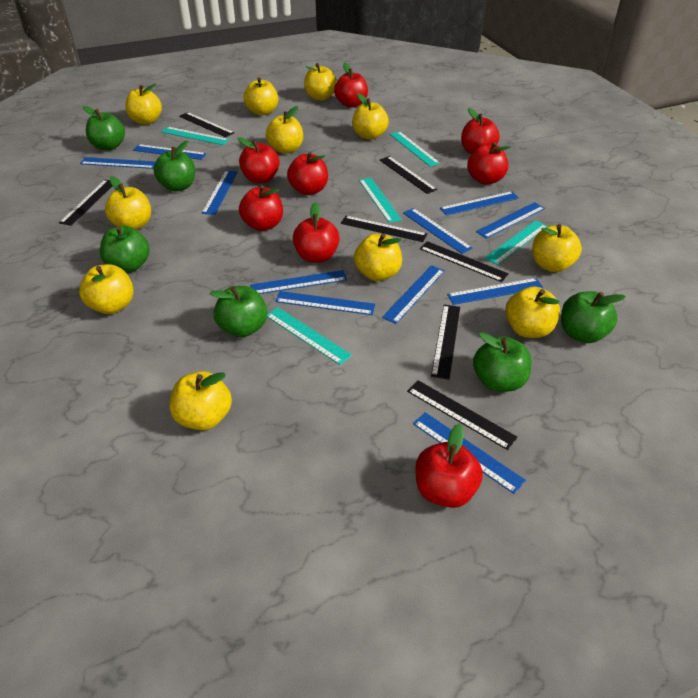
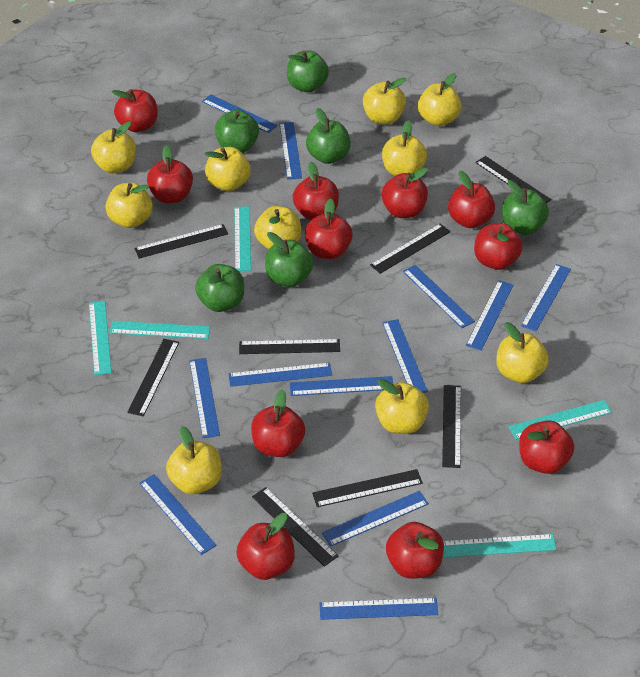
black ruler: [59,180,112,226] [179,112,234,137] [341,216,427,242] [380,156,437,194] [407,380,518,450] [420,241,509,282] [431,304,460,380] = 7 -> [127,339,179,416] [134,224,228,259] [239,339,340,354] [252,487,338,567] [312,469,423,507] [370,224,451,274] [442,385,461,468] [475,156,551,203] = 8
blue ruler: [80,157,155,169] [133,144,206,160] [202,170,238,215] [250,270,347,294] [275,291,375,315] [382,265,445,324] [403,208,472,254] [413,412,526,494] [440,191,519,216] [447,278,543,305] [476,202,545,239] = 11 -> [139,474,217,555] [189,358,220,438] [202,94,277,133] [229,363,332,387] [279,122,302,179] [290,376,393,396] [319,598,438,620] [322,491,429,547] [382,319,428,393] [403,265,475,328] [466,280,513,351] [521,264,571,331] = 12
red apple: [238,137,280,183] [239,185,283,231] [287,152,328,195] [293,203,340,263] [334,63,368,108] [415,423,483,508] [461,108,500,154] [467,142,511,185] = 8 -> [112,89,158,132] [147,145,193,203] [236,513,295,580] [251,389,305,457] [293,162,339,220] [305,198,353,259] [381,168,428,218] [386,522,444,579] [448,171,495,228] [474,223,523,270] [519,420,575,474] = 11
yellow apple: [79,264,134,314] [105,176,151,230] [125,84,162,125] [170,371,232,430] [244,77,278,116] [266,106,303,154] [304,63,337,101] [352,93,389,140] [354,233,402,281] [505,287,560,338] [532,224,582,272] = 11 -> [91,122,136,173] [106,183,153,228] [166,426,221,494] [205,147,251,191] [254,206,301,249] [363,78,406,124] [375,379,429,434] [382,120,427,176] [418,73,461,126] [496,322,549,383] = 10

